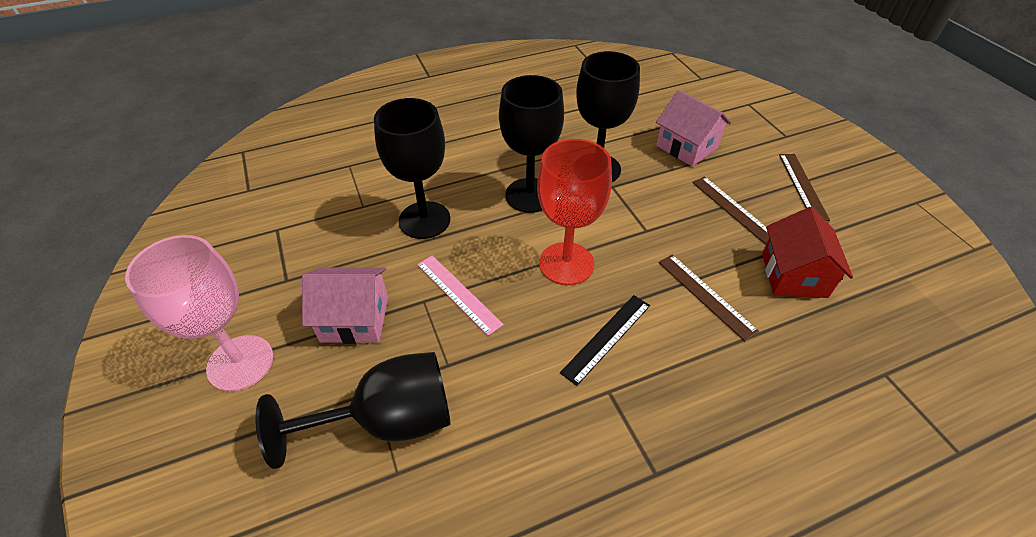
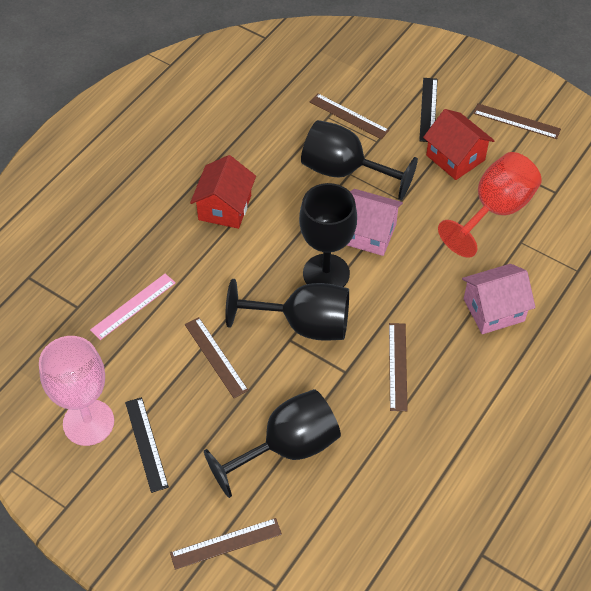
black ruler: [560,295,650,386] = 1 -> [125,397,169,493] [419,78,438,142] = 2
brown ruler: [658,254,759,341] [692,176,769,245] [779,154,830,221] = 3 -> [170,518,282,570] [185,317,249,398] [310,93,389,139] [389,323,408,411] [473,104,561,139] = 5
red house: [762,207,853,298] = 1 -> [190,155,256,229] [423,109,495,180] = 2

